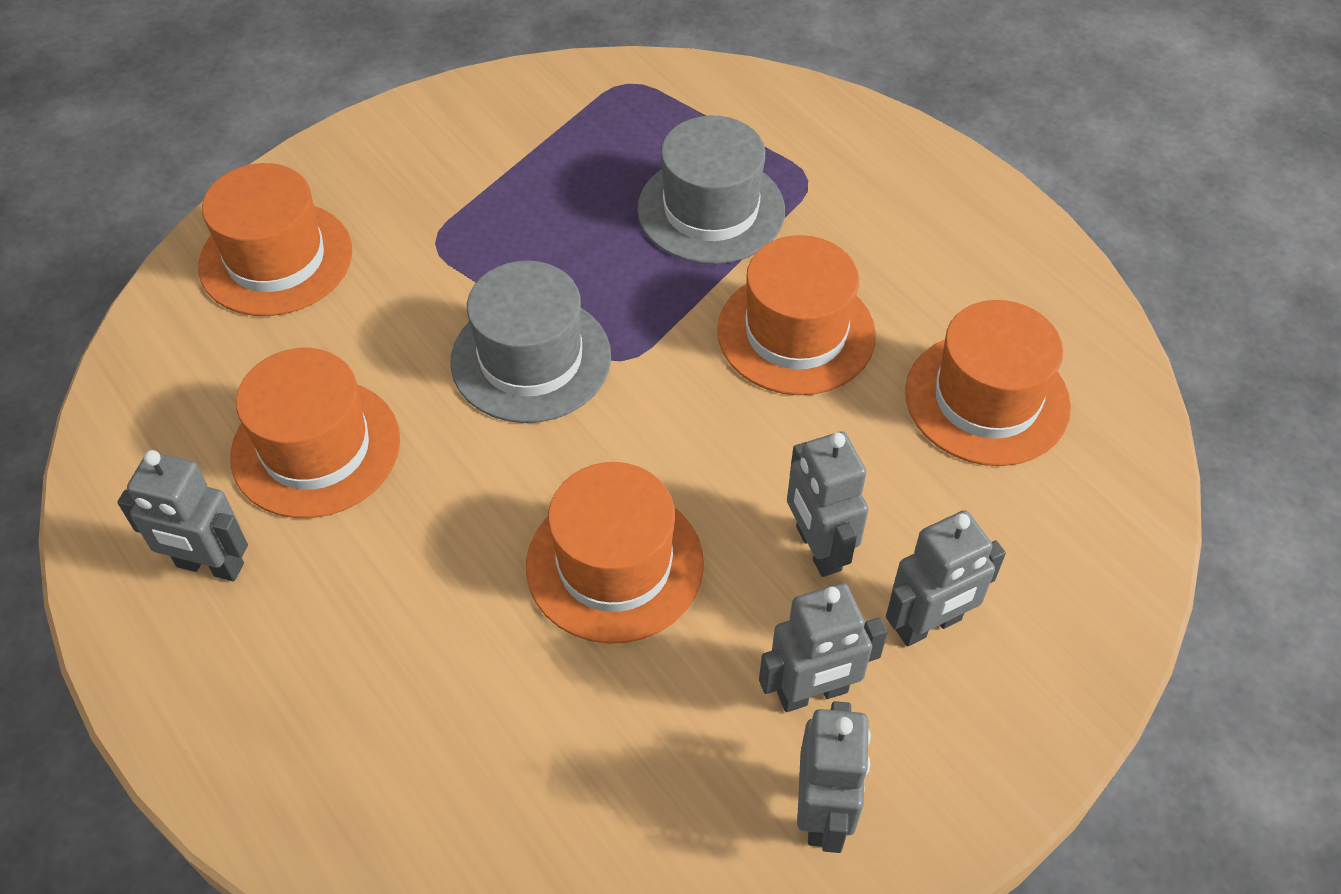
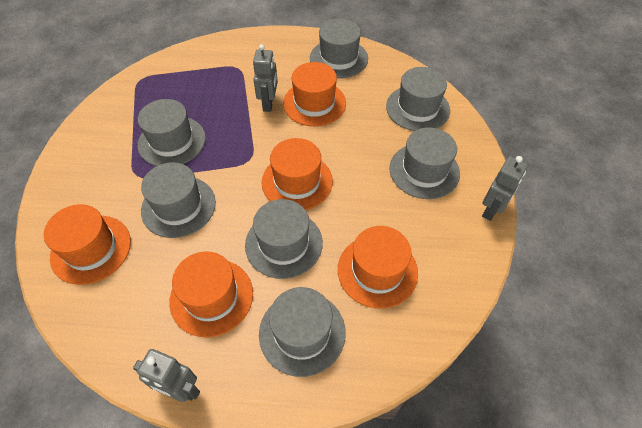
grey hat: [450,260,611,423] [637,116,785,264] = 2 -> [138,99,206,166] [141,162,216,238] [245,199,323,279] [259,287,346,377] [310,19,368,78] [386,67,450,131] [389,128,460,199] = 7
grey robot: [117,450,248,581] [759,583,888,712] [787,431,869,577] [797,701,871,853] [886,510,1006,646] = 5 -> [133,349,200,402] [253,44,278,112] [482,156,528,221] = 3

